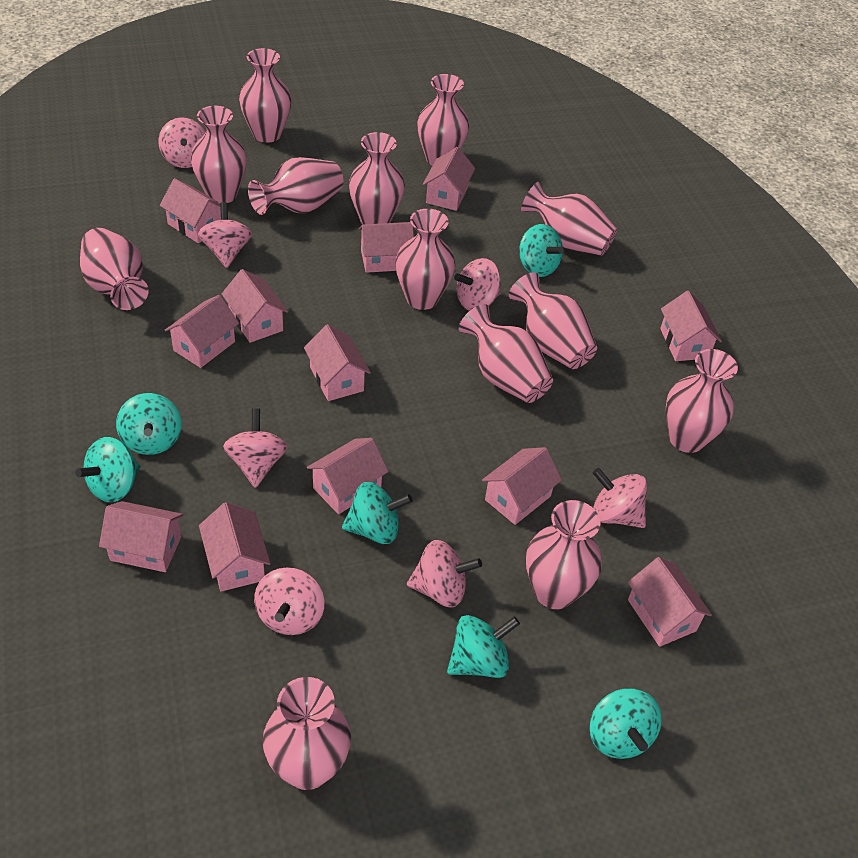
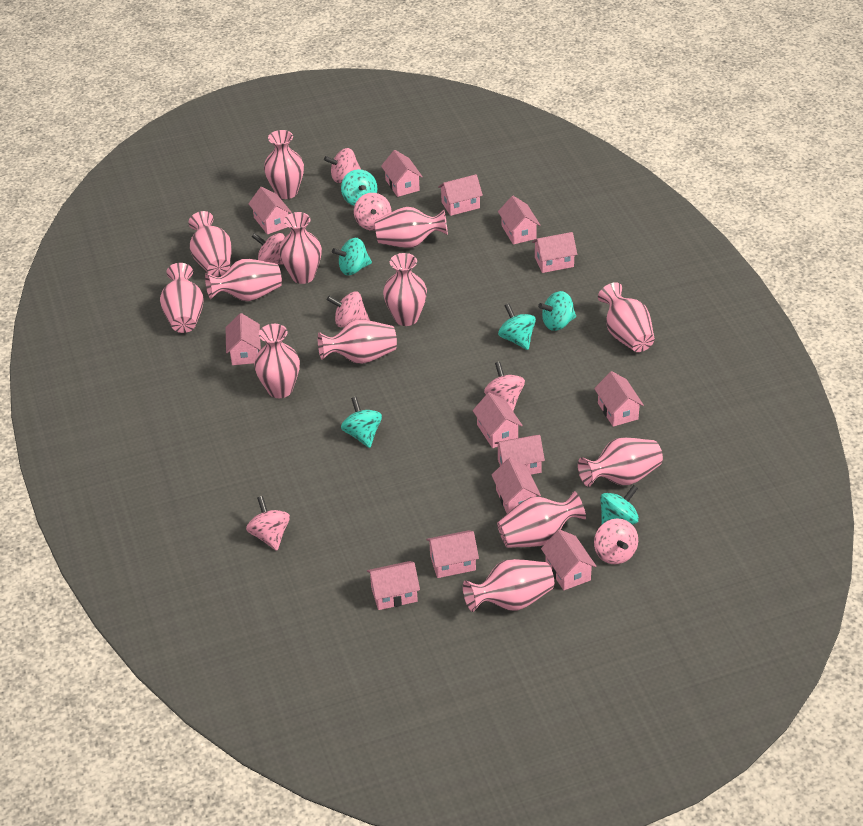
pink house: [99,501,183,572] [160,178,221,244] [165,295,239,368] [199,502,271,591] [222,269,288,343] [304,324,371,401] [307,438,389,514] [358,222,414,273] [423,147,475,211] [482,447,562,525] [628,557,712,647] [660,290,722,361] = 12 -> [225,313,261,365] [248,187,292,234] [367,561,420,610] [381,150,423,197] [426,530,479,578] [438,174,483,216] [472,392,523,448] [492,458,541,514] [495,435,545,475] [498,196,540,245] [532,232,577,273] [541,529,596,590] [594,371,644,427] = 13

